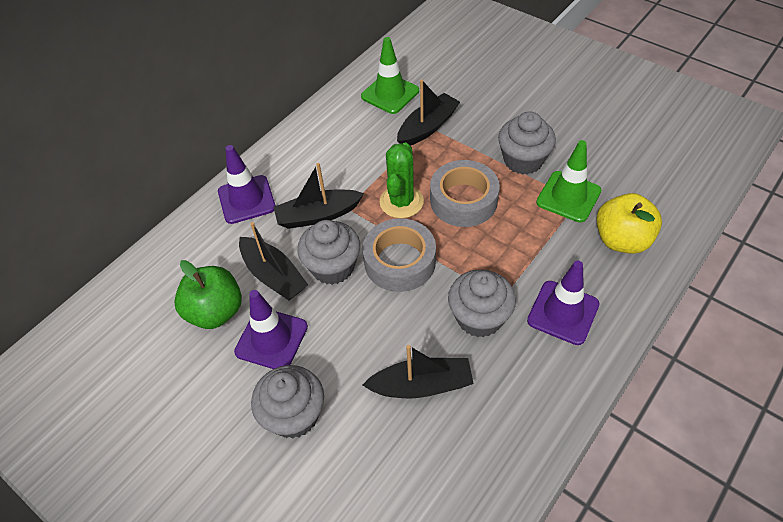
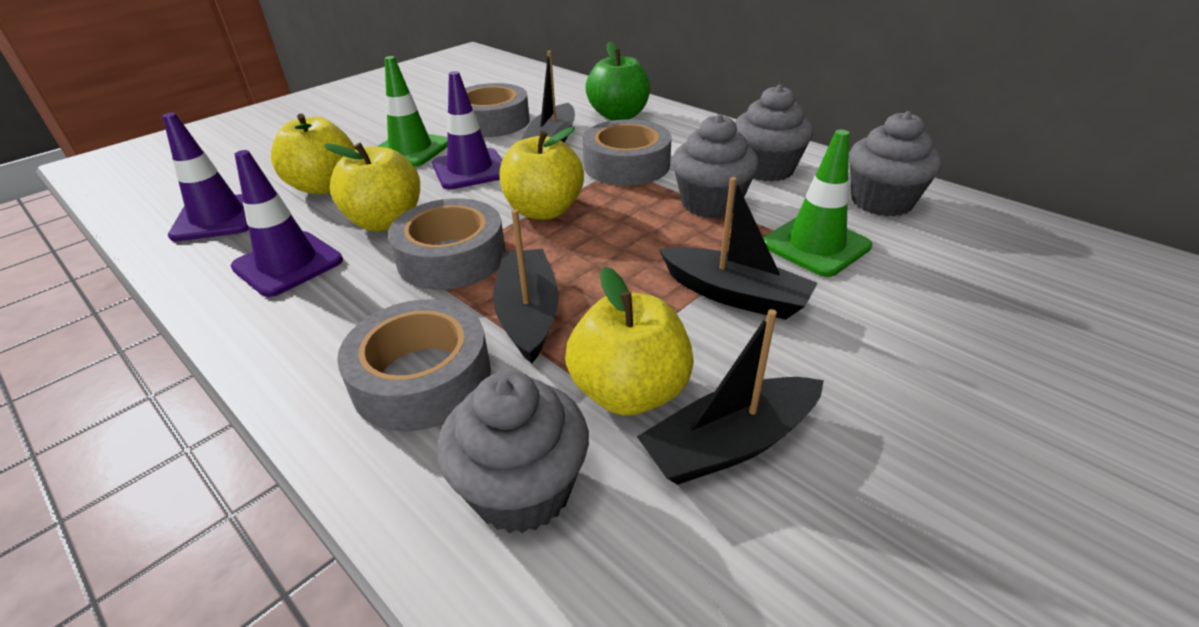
green cactus: [380,143,424,218] = 1 -> none = 0
grey tape: [362,218,436,292] [430,160,500,227] = 2 -> [337,299,491,431] [388,198,506,290] [465,83,530,137] [583,119,672,186] = 4
yellow apple: [596,193,662,254] = 1 -> [271,114,355,194] [324,143,420,231] [500,127,584,219] [565,267,694,416] = 4

